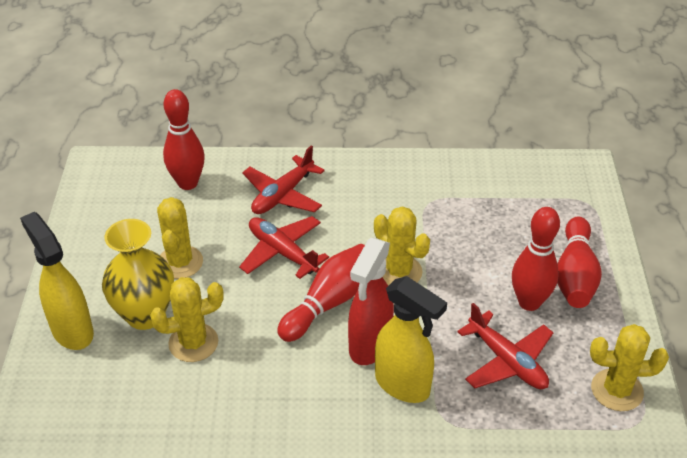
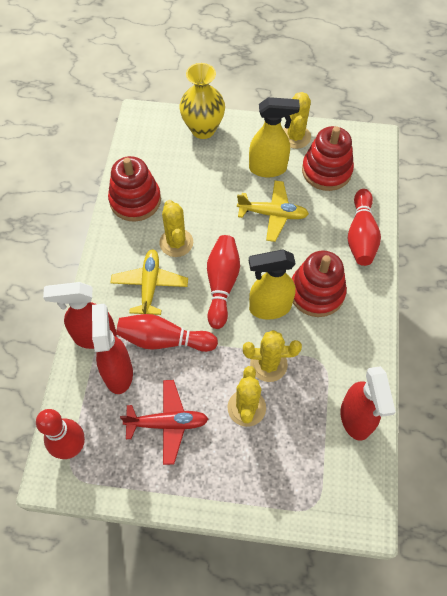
red plane: [239,216,329,279] [242,146,325,214] [457,303,554,389] = 3 -> [120,380,208,465] = 1
red spray bottle: [348,238,394,365] = 1 -> [43,282,117,349] [92,304,133,394] [341,366,396,441] = 3
red stacking toy: none = 0 -> [108,156,161,222] [292,250,347,317] [302,126,354,191] = 3
yellow plane: none = 0 -> [110,249,188,315] [237,181,309,242] = 2

